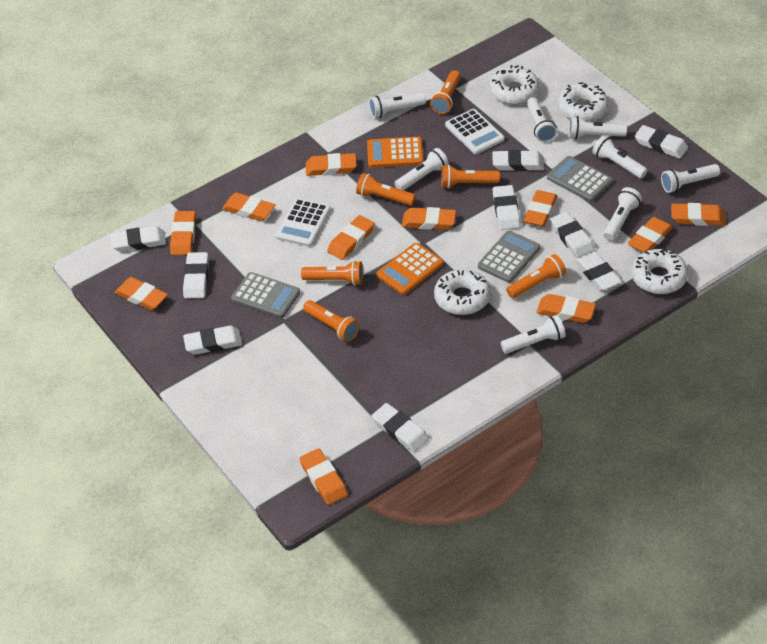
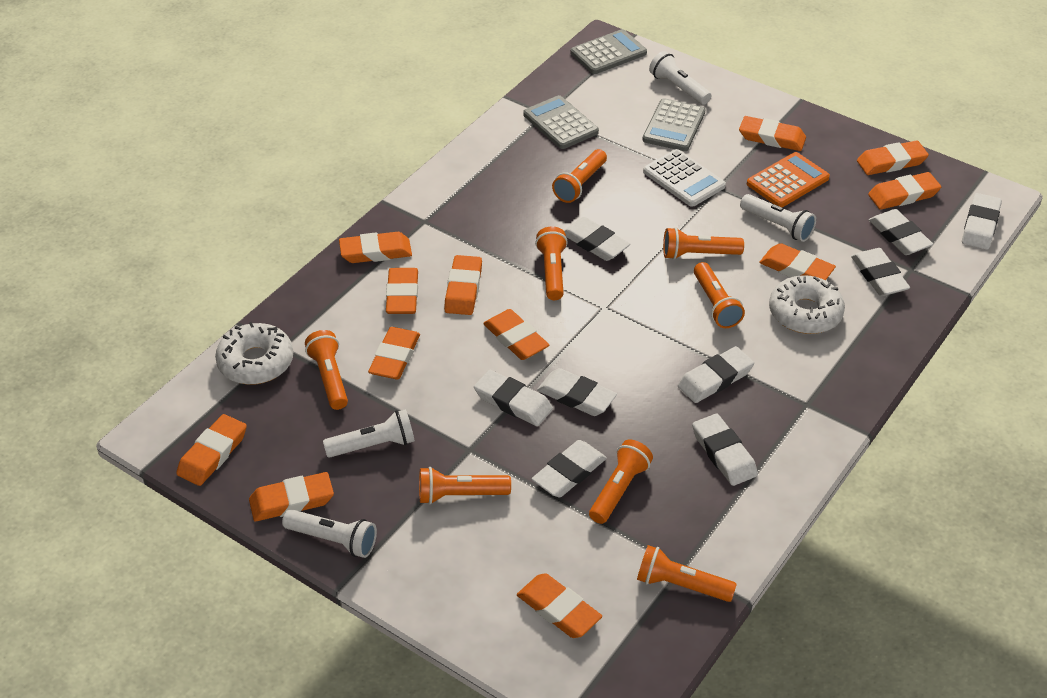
orange calculator: [367,137,423,168] [376,243,443,295] = 2 -> [747,152,830,207] = 1
orange eraser: [115,277,168,311] [170,211,196,255] [222,193,275,221] [299,448,348,505] [306,153,357,176] [327,215,375,260] [402,207,456,230] [523,190,557,227] [536,294,596,323] [628,217,673,252] [671,203,725,226] = 11 -> [176,414,247,486] [249,472,334,521] [339,232,412,263] [368,327,420,379] [386,268,418,314] [444,255,482,315] [483,309,549,360] [517,573,602,638] [739,116,806,151] [759,243,836,281] [857,140,929,175] [868,172,941,210] = 12
orange flashlight: [301,261,363,285] [303,300,360,342] [356,173,416,206] [430,70,461,114] [441,165,500,188] [506,254,566,298] = 6 -> [305,330,348,410] [419,467,511,504] [535,226,568,300] [552,149,607,203] [589,440,653,524] [637,545,737,602] [663,227,744,260] [694,262,745,328] = 8
white calculator: [276,198,331,247] [445,109,504,154] = 2 -> [643,149,726,207] = 1
white donut: [434,269,491,315] [489,65,539,105] [557,82,609,122] [631,248,688,294] = 4 -> [215,322,293,385] [769,275,845,334] = 2
white flashlight: [369,93,426,118] [394,148,449,190] [501,315,566,354] [526,97,557,142] [569,116,627,139] [592,135,648,179] [603,187,642,241] [661,164,720,193] = 8 -> [282,509,377,558] [323,409,415,458] [649,51,712,105] [740,194,816,242] = 4

